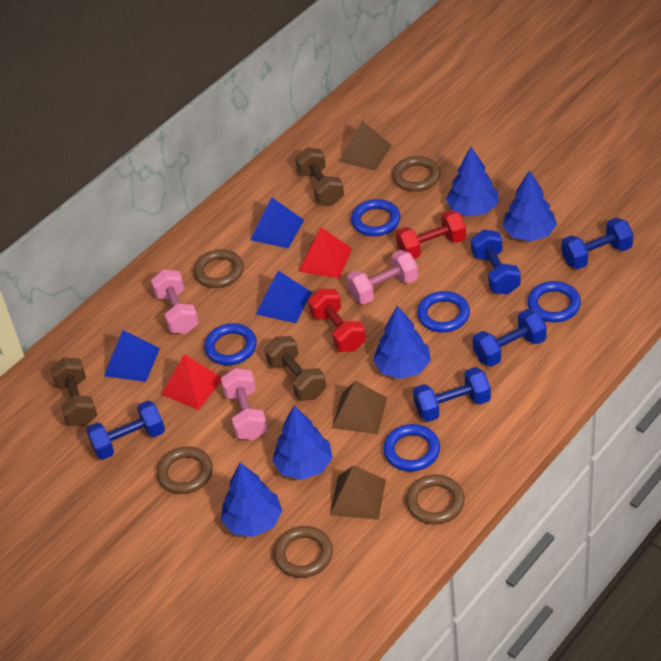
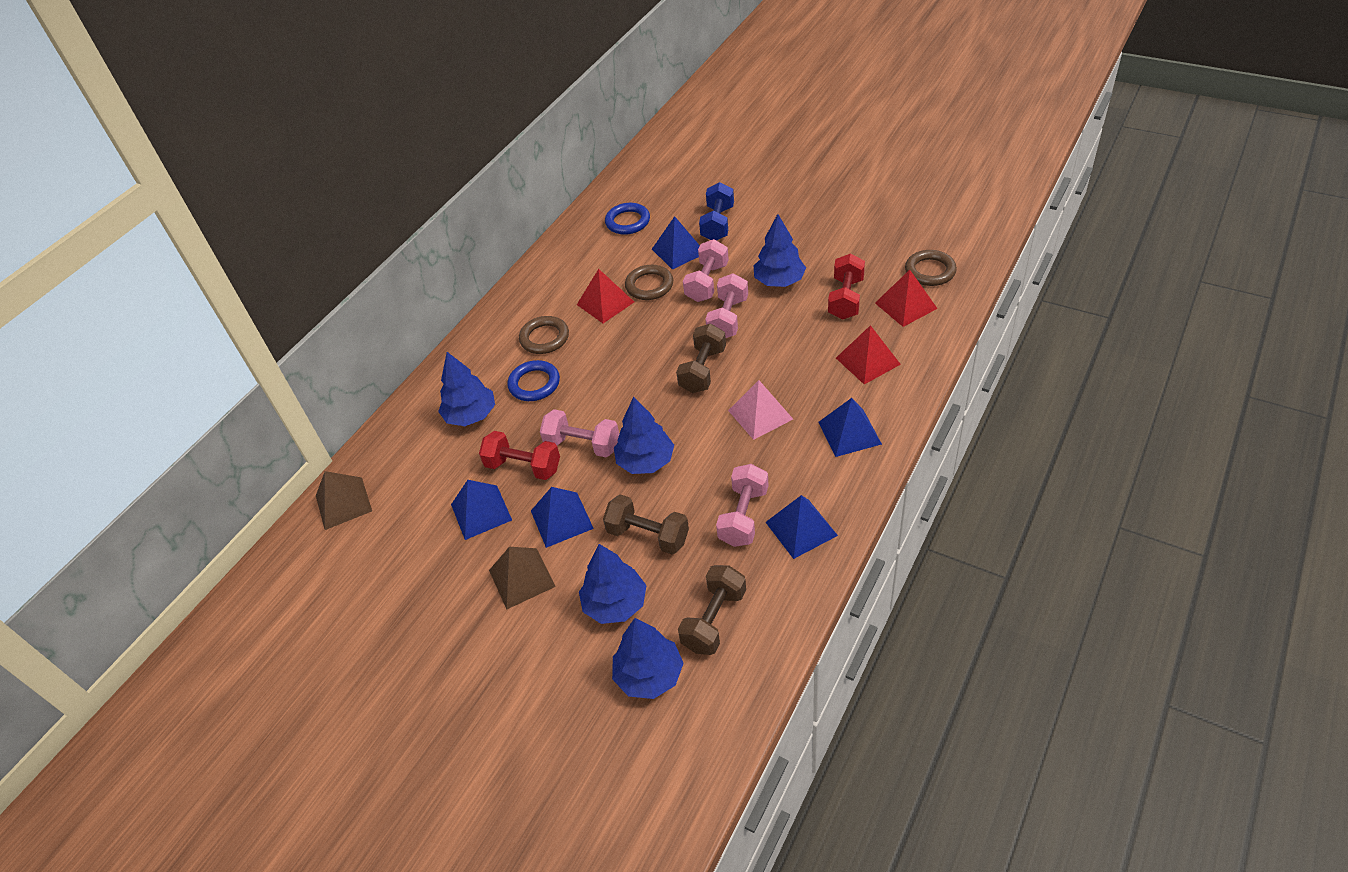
blue dumbbell: [86,400,165,460] [413,367,491,422] [471,229,521,295] [473,309,547,367] [561,217,633,269] = 5 -> [699,182,734,241] = 1
blue pyramid: [104,330,160,382] [250,197,304,248] [256,271,312,323] = 3 -> [451,480,512,540] [531,487,594,548] [652,216,700,270] [766,495,838,559] [819,398,882,457] = 5
blue ring: [204,323,257,365] [351,199,400,236] [383,424,440,471] [417,291,470,332] [527,281,581,322] = 5 -> [507,360,560,401] [605,203,650,235] = 2
brown pyramid: [330,465,386,520] [332,380,387,434] [339,121,392,171] = 3 -> [316,471,372,530] [489,547,556,610] = 2
brown ring: [157,446,213,494] [194,249,244,288] [274,526,333,578] [392,156,441,192] [406,474,465,524] = 5 -> [519,316,569,354] [625,265,673,300] [905,250,957,286] = 3
pink dumbbell: [151,270,199,334] [221,368,268,440] [347,250,418,304] = 3 -> [540,409,619,457] [683,239,729,302] [705,273,748,338] [716,464,769,547] = 4
pink pyramid: none = 0 -> [728,380,793,440] = 1
red pyramid: [161,354,222,410] [299,227,352,278] = 2 -> [577,269,634,323] [836,325,901,384] [875,270,938,327] = 3

